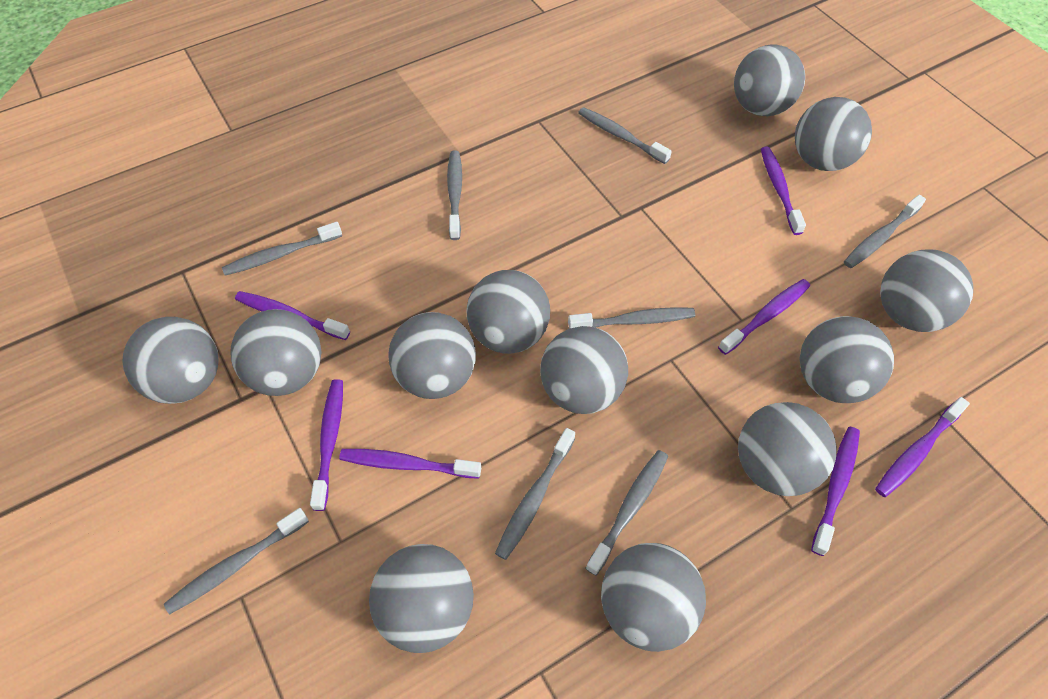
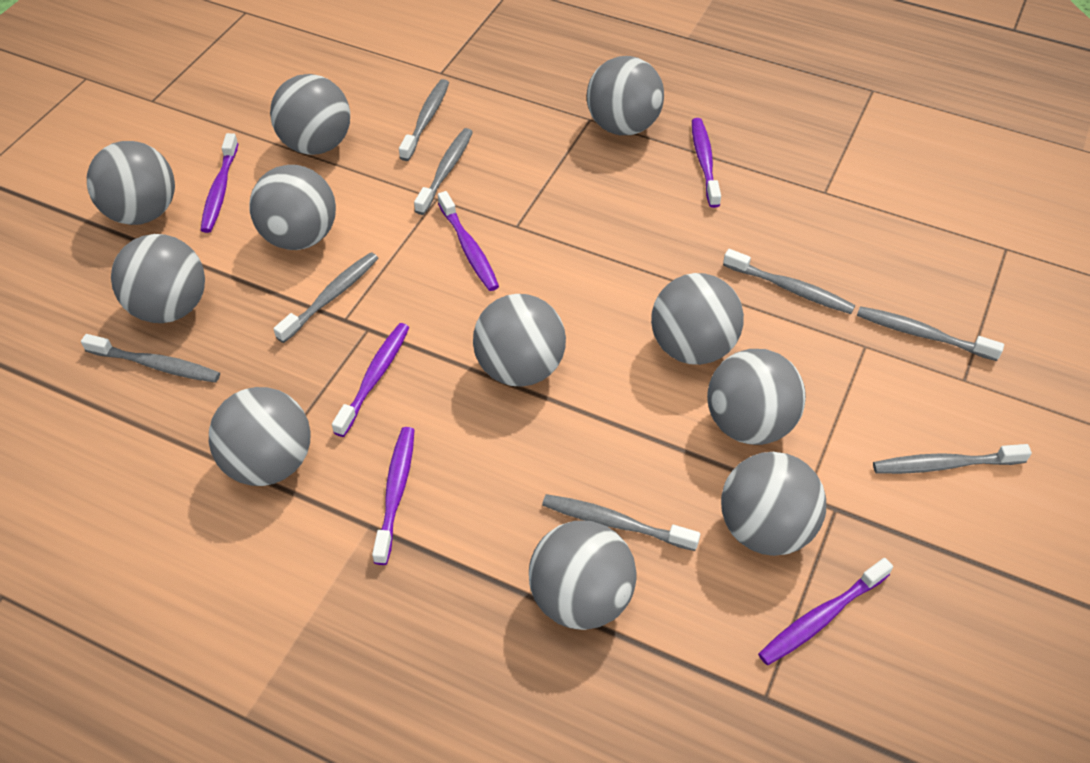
grey ball: [122,317,218,404] [230,309,322,396] [369,544,474,653] [388,312,476,399] [467,270,550,354] [540,326,628,414] [601,543,706,652] [734,45,805,116] [738,402,837,496] [795,97,872,171] [799,316,894,403] [880,249,973,332] = 12 -> [87,141,175,225] [111,234,205,323] [209,387,311,486] [249,165,336,250] [270,74,350,155] [473,294,566,387] [529,521,637,630] [587,56,664,135] [651,273,744,365] [707,349,806,445] [721,452,826,556] = 11
purple toothbrush: [235,291,350,340] [310,379,343,511] [339,449,481,479] [718,279,810,355] [761,147,806,235] [811,427,860,556] [875,397,970,497] = 7 -> [201,133,239,233] [332,323,409,437] [372,427,414,565] [438,191,499,291] [692,118,721,208] [758,558,893,665] = 6

